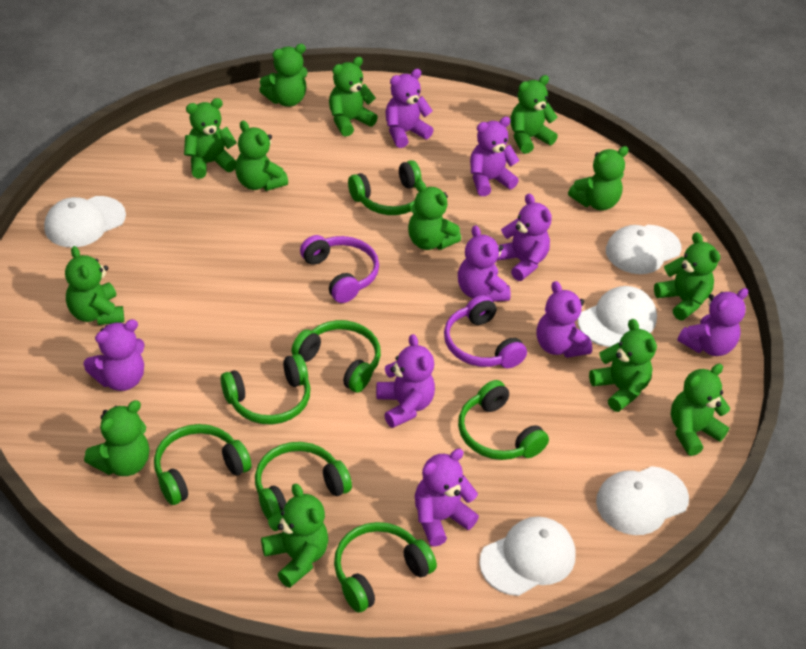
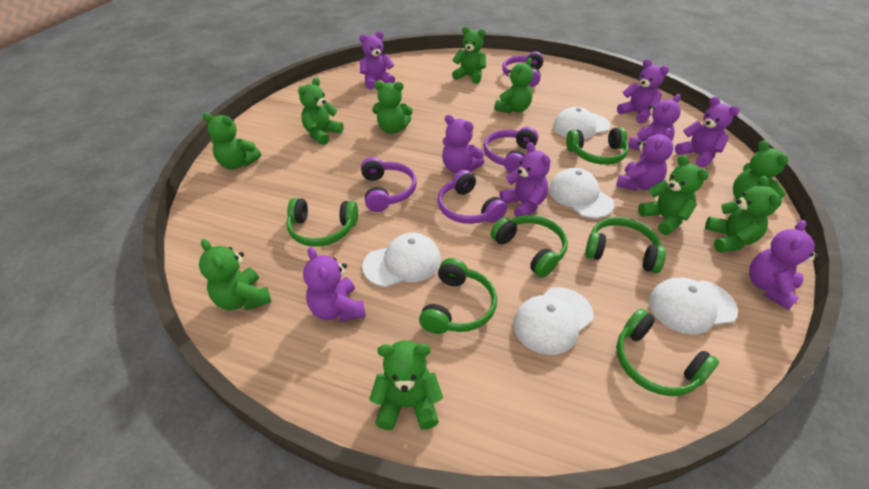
green headphones: [154,424,252,505] [221,354,310,424] [255,442,352,519] [291,320,381,393] [334,522,437,613] [348,160,422,215] [458,380,549,460] = 7 -> [287,198,358,247] [419,258,497,334] [491,215,568,277] [566,127,629,165] [585,217,666,273] [616,309,719,396] = 6
green teddy bear: [65,246,124,325] [84,400,149,476] [184,98,237,179] [235,121,288,191] [259,44,308,107] [261,484,328,588] [329,57,378,137] [408,181,461,250] [510,75,558,154] [568,146,629,211] [589,319,657,412] [654,232,720,320] [671,364,730,456] = 13 -> [199,239,271,310] [203,113,261,170] [298,77,344,145] [369,340,443,430] [372,81,413,134] [452,27,486,84] [494,58,533,113] [638,155,709,235] [705,176,780,253] [733,140,789,207] = 10
purple headphones: [300,235,379,303] [444,295,527,368] = 2 -> [361,157,417,212] [437,170,507,224] [483,127,539,173] [503,52,544,87] = 4

